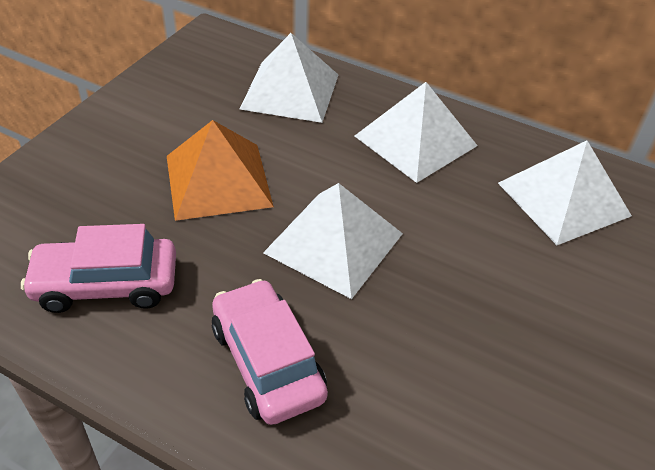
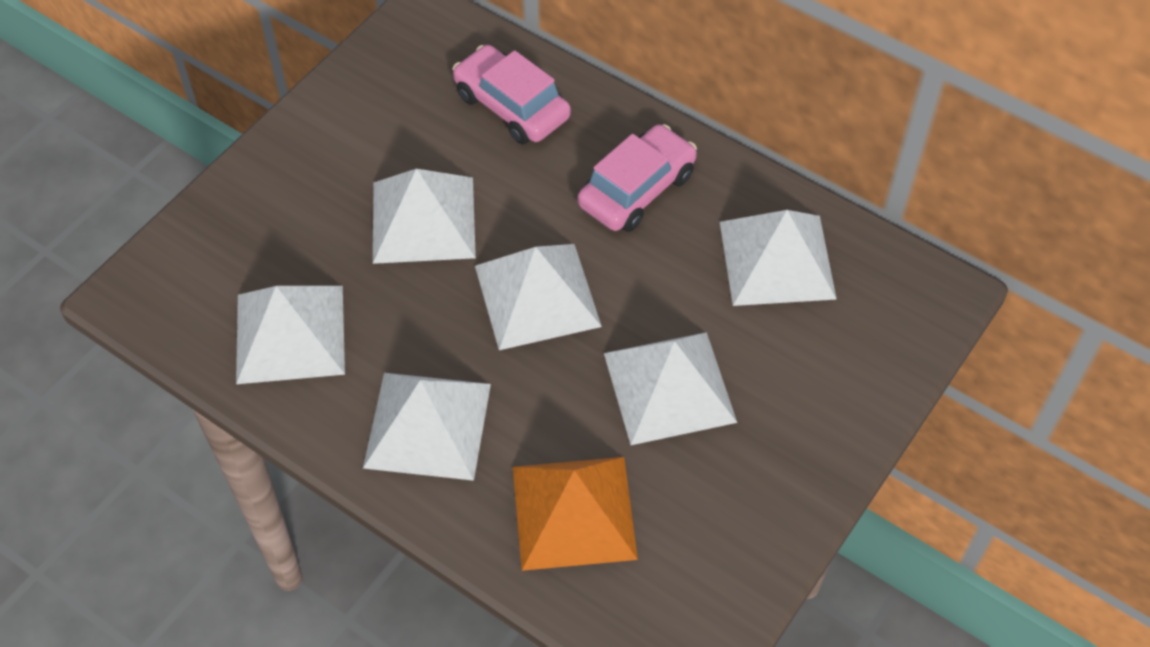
white pyramid: [240,33,338,123] [263,183,403,299] [355,82,478,183] [498,141,632,245] = 4 -> [236,286,345,384] [363,373,491,481] [373,169,476,264] [475,244,602,350] [604,332,737,445] [720,210,837,306] = 6

